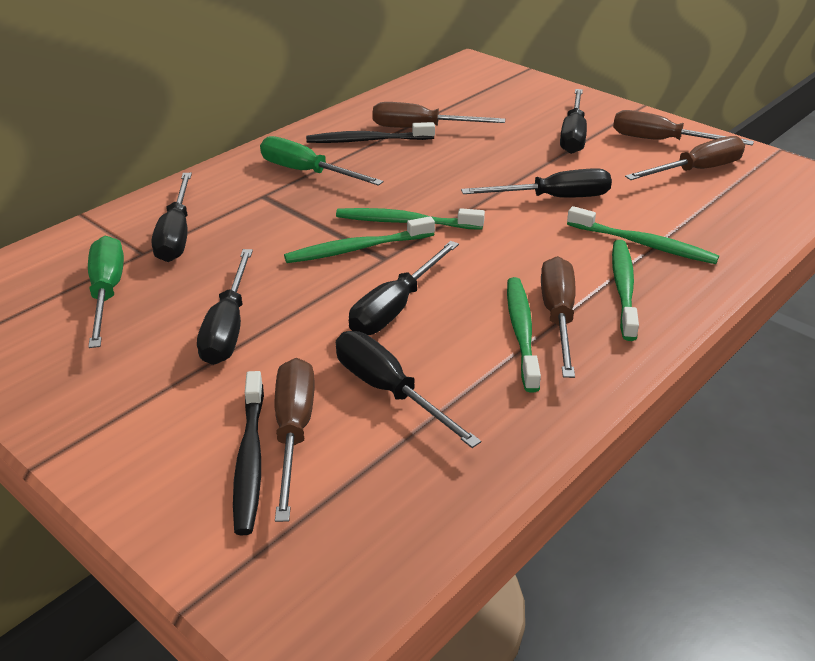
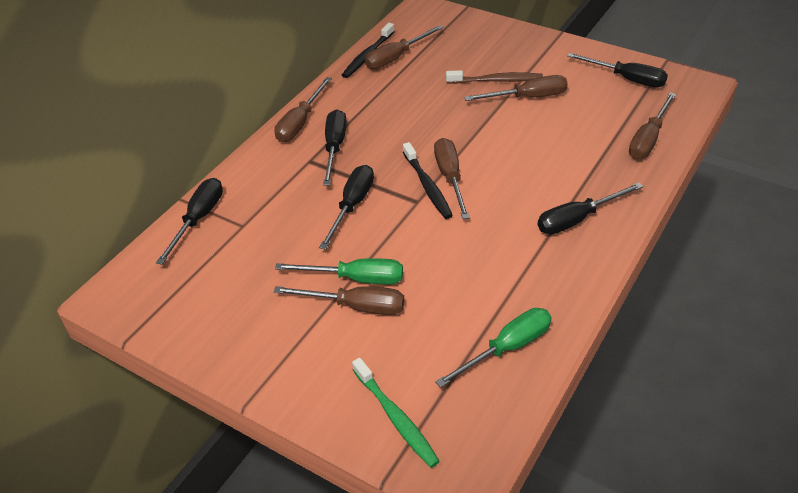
black screwdriver: [152,173,192,262] [197,249,253,365] [336,331,481,448] [349,241,459,335] [461,168,612,198] [560,89,587,154] = 6 -> [156,178,223,265] [319,165,374,250] [323,109,347,186] [538,183,643,234] [567,53,668,87] = 5
brown screwdriver: [275,358,315,522] [372,102,505,128] [541,256,576,378] [613,110,754,146] [625,136,745,180] = 5 -> [274,77,332,142] [274,286,404,315] [365,25,444,69] [434,138,470,219] [464,75,568,101] [629,92,676,159] = 6
brown toothbrush: none = 0 -> [446,70,543,84] = 1
green toothbrush: [284,216,435,263] [336,208,485,230] [507,277,541,392] [567,206,719,264] [612,240,639,341] = 5 -> [352,358,440,468] = 1

